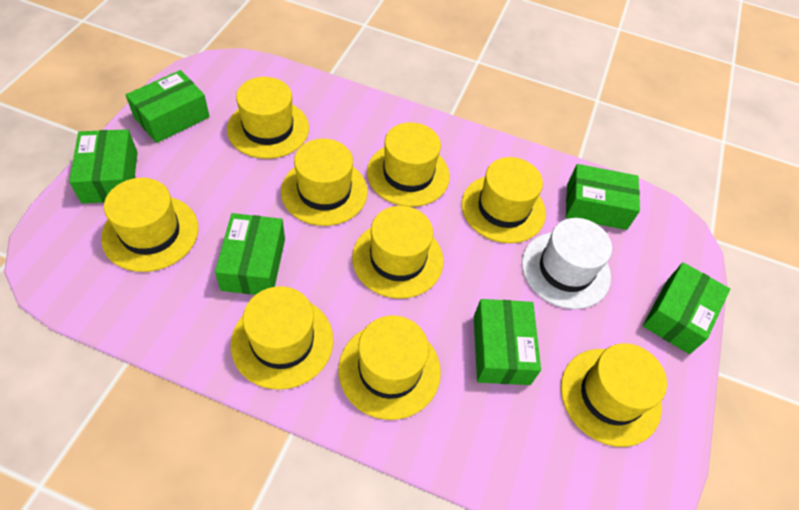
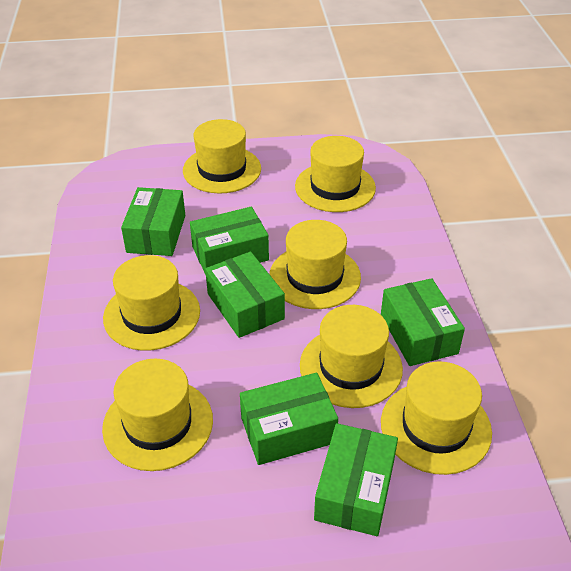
white hat: [522,218,612,309] = 1 -> none = 0
yellow hat: [101,178,199,272] [227,77,309,159] [231,286,334,390] [281,139,368,226] [339,316,441,420] [352,206,444,299] [367,122,450,207] [462,157,546,243] [561,343,667,447] = 9 -> [102,359,213,471] [103,255,200,351] [183,119,261,193] [269,220,361,309] [295,136,376,212] [300,305,403,408] [381,361,492,475] = 7

